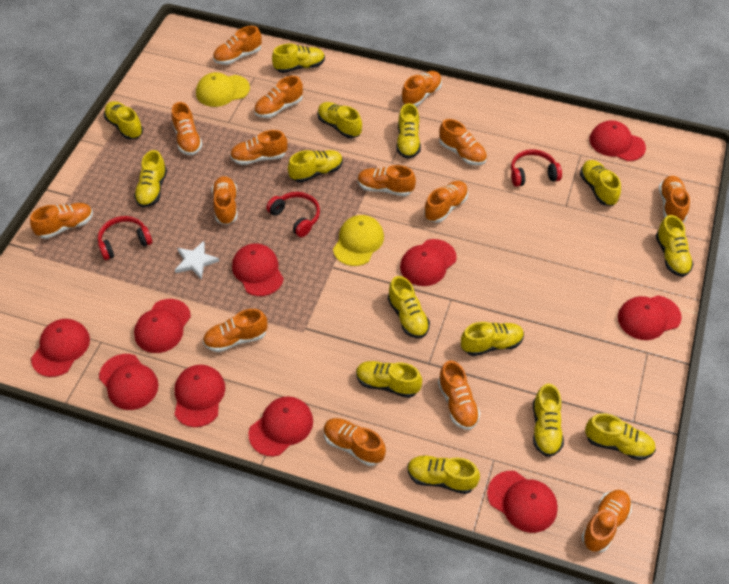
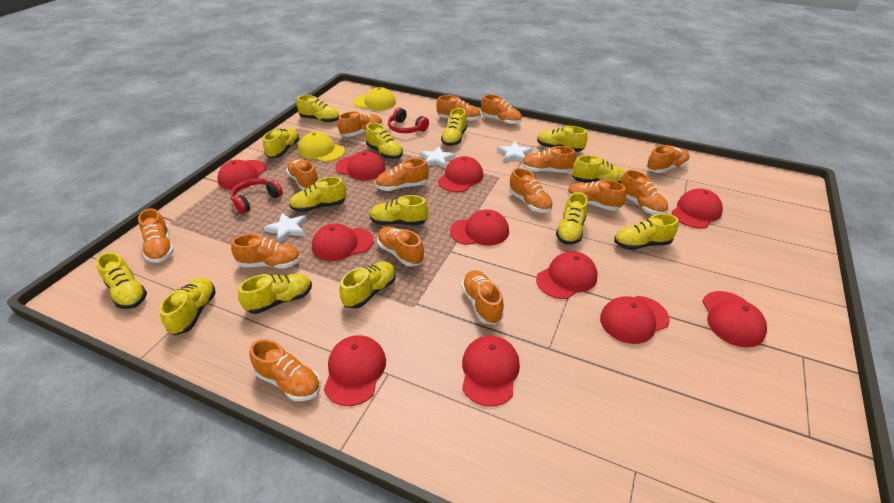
red cap: [31,319,90,377] [99,354,159,410] [134,299,191,353] [174,365,225,427] [232,243,284,296] [249,396,313,456] [400,239,457,286] [487,471,558,533] [590,120,646,161] [618,295,682,340] = 10 -> [217,160,266,190] [312,223,373,261] [324,335,386,406] [335,151,385,180] [438,156,483,192] [450,210,509,246] [462,336,520,407] [536,251,598,299] [600,296,670,344] [672,189,723,228] [702,291,767,347] = 11
red headphones: [98,216,152,260] [266,192,320,237] [511,149,562,187] = 3 -> [230,178,283,214] [388,108,429,133] = 2
white star: [175,241,219,280] = 1 -> [263,213,307,243] [420,146,456,168] [497,142,533,162] = 3

